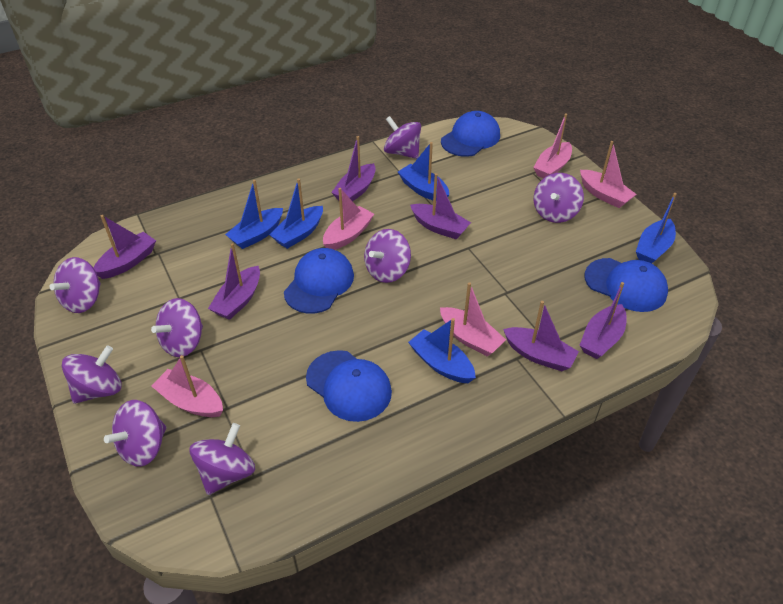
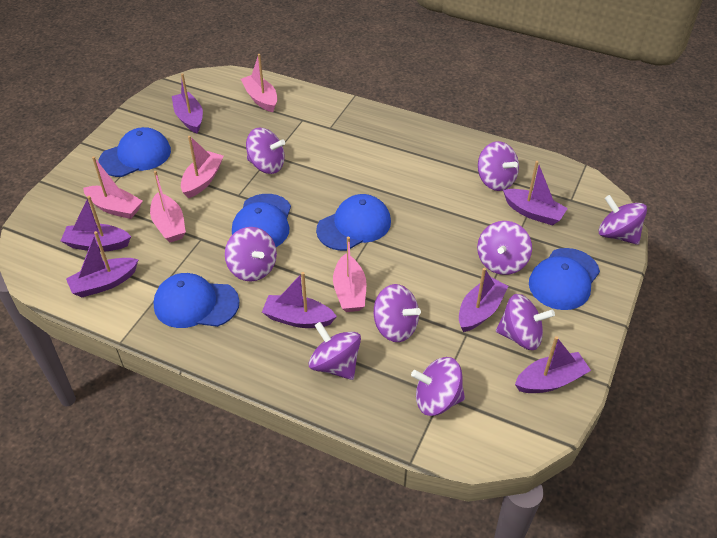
blue boat: [225,180,283,249] [270,178,323,249] [398,142,449,200] [408,318,476,383] [636,193,677,264] = 5 -> none = 0
blue cap: [284,248,354,313] [306,350,392,422] [441,111,500,157] [584,258,668,312] = 4 -> [99,127,171,177] [153,273,240,328] [232,194,291,247] [316,194,391,251] [529,248,600,310] = 5
purple boat: [94,215,156,279] [208,243,260,320] [331,136,376,201] [410,173,471,240] [503,301,579,371] [580,282,626,359] = 6 -> [61,196,131,252] [66,231,139,297] [172,73,203,133] [262,272,337,328] [459,268,508,332] [503,161,568,225] [515,336,591,393] = 7
purple spinning top: [49,257,101,313] [62,345,121,404] [104,400,167,467] [151,298,203,357] [190,423,255,495] [364,229,411,283] [384,116,421,159] [534,173,584,223] = 8 -> [225,227,277,281] [246,127,285,174] [309,322,361,380] [374,284,421,342] [411,357,465,416] [477,221,532,275] [478,141,519,191] [496,294,555,350] [599,195,647,245] = 9

